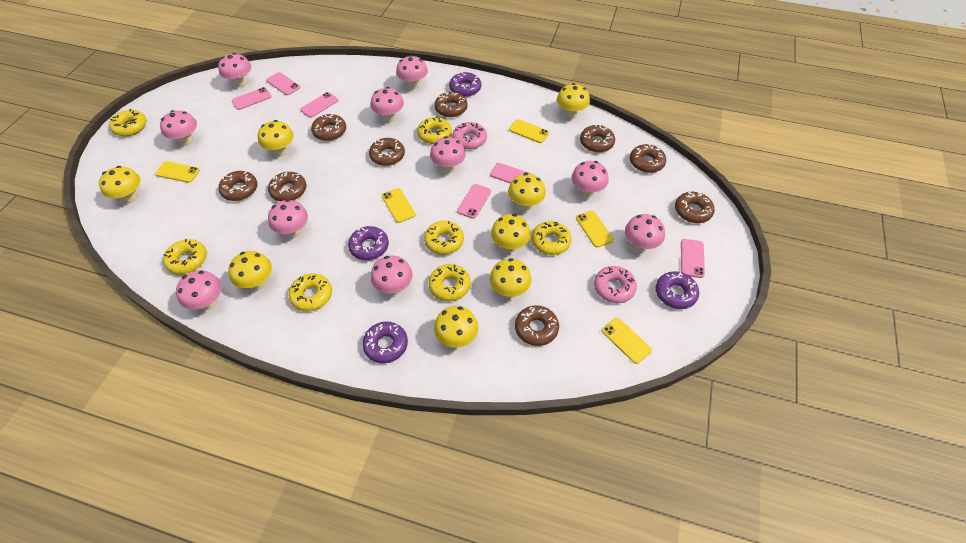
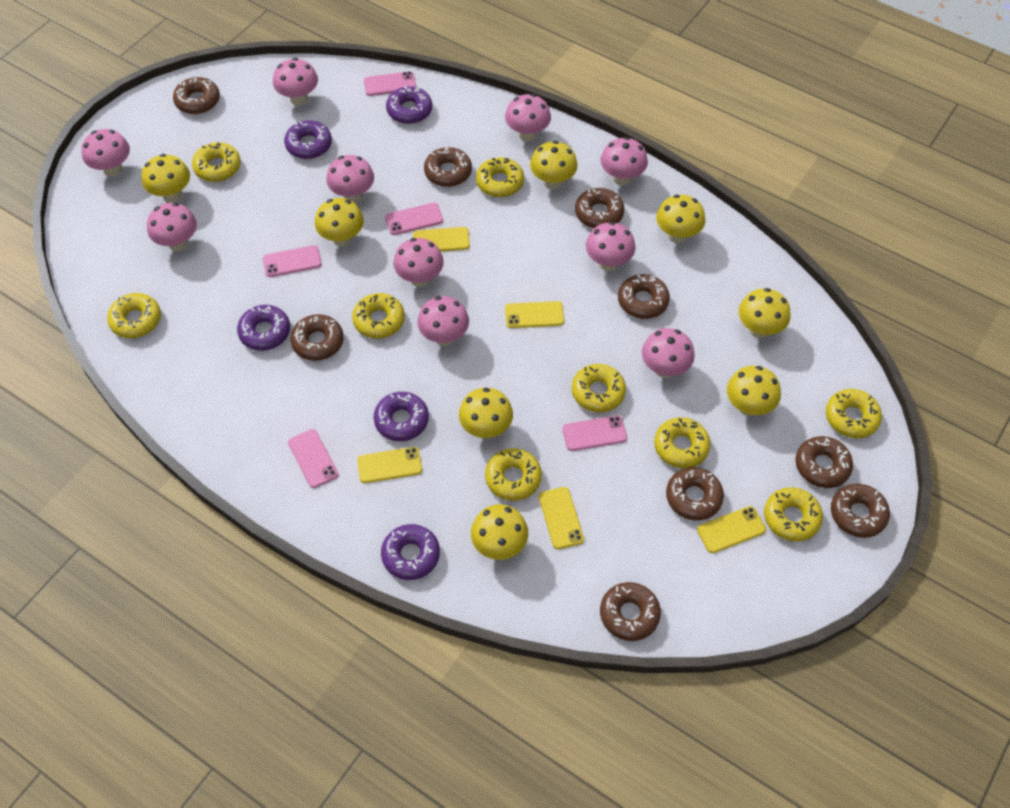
pink donut: [452,122,487,149] [594,266,637,303] = 2 -> none = 0
pink phone: [232,87,272,110] [266,72,300,95] [300,92,338,118] [457,184,491,219] [490,163,531,184] [681,239,705,278] = 6 -> [263,245,322,277] [288,429,339,488] [364,71,416,96] [385,203,443,235] [562,415,627,451] = 5
purple donut: [348,226,389,260] [362,321,408,363] [449,72,481,97] [655,271,699,309] = 4 -> [237,305,290,351] [284,120,332,159] [374,392,429,441] [381,524,440,580] [386,86,432,124] = 5
yellow donut: [109,109,147,136] [163,239,207,274] [288,273,332,311] [417,116,452,144] [424,221,464,254] [428,264,471,301] [532,221,572,255] = 7 -> [107,293,161,338] [192,142,241,182] [352,293,405,339] [476,157,524,197] [485,448,542,501] [572,364,626,412] [654,417,711,468] [764,487,823,542] [826,389,882,438] = 9

